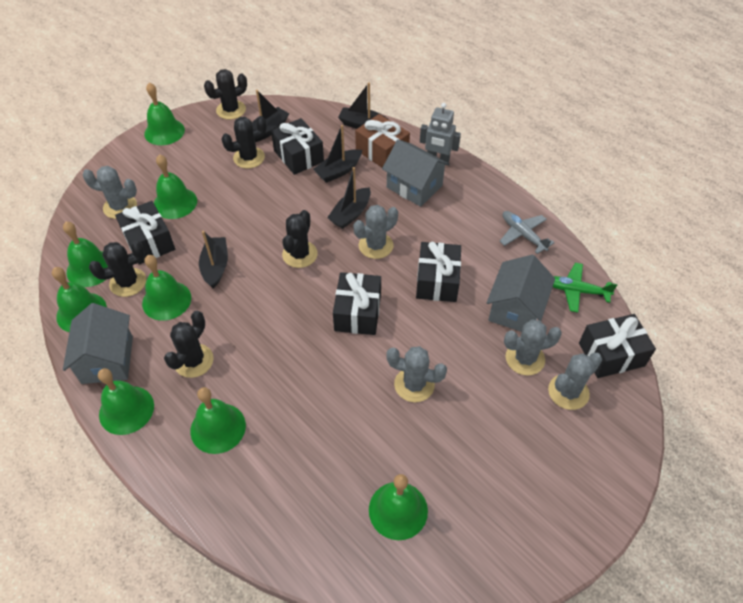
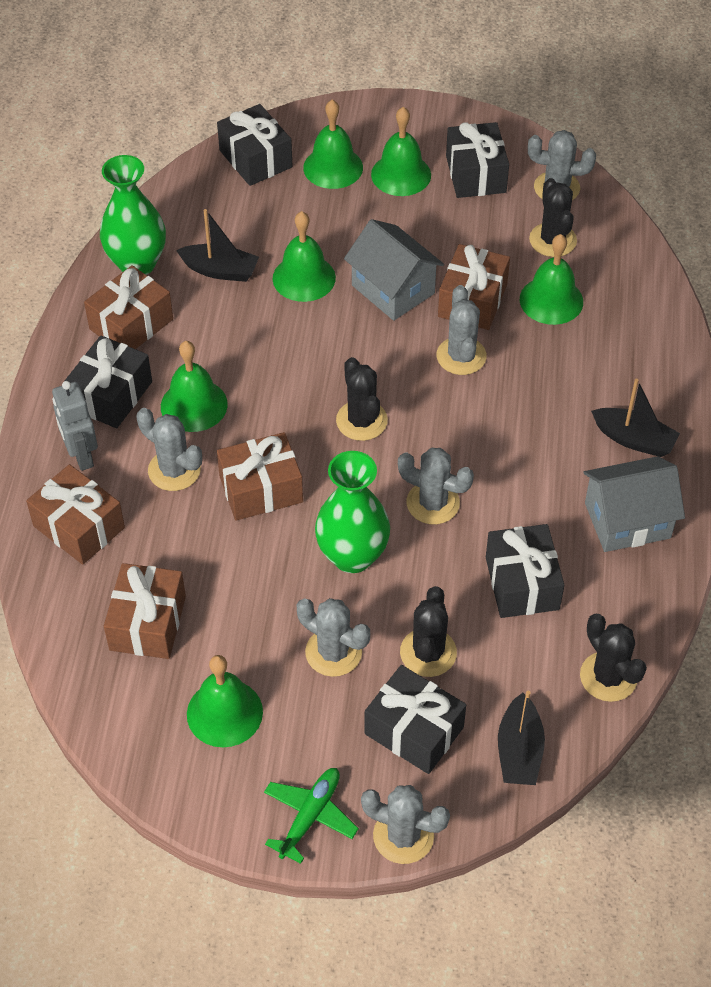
black boat: [199,231,228,289] [252,90,289,142] [313,125,362,183] [327,167,371,229] [338,82,388,129] = 5 -> [176,209,259,282] [498,691,545,785] [591,379,680,457] = 3
black cactus: [89,241,146,297] [164,311,214,378] [204,69,247,120] [222,116,267,168] [282,210,318,268] = 5 -> [336,357,388,441] [400,586,457,677] [529,178,577,257] [580,614,647,702] = 4
brown gift: [355,114,410,168] = 1 -> [26,464,125,565] [84,265,173,349] [104,563,186,659] [217,432,303,521] [438,244,510,330] = 5
green bell: [52,267,107,332] [63,222,108,287] [98,368,154,435] [142,255,191,321] [144,82,185,145] [154,154,197,219] [190,387,246,454] [369,474,428,540] = 8 -> [161,341,228,432] [187,655,263,747] [273,211,336,302] [303,100,363,189] [371,107,431,196] [520,234,583,325] = 6
green vase: none = 0 -> [100,155,166,275] [315,451,390,573] = 2
grey cactus: [83,166,137,219] [354,205,398,259] [386,346,447,402] [504,320,562,375] [548,353,602,410] = 5 -> [137,408,202,491] [297,598,370,677] [361,785,450,864] [398,448,474,524] [437,285,487,375] [528,130,596,200] = 6
grey house: [63,303,133,384] [382,139,450,207] [486,255,555,332] = 3 -> [344,219,444,321] [583,456,685,552] = 2
grey plane: [499,211,555,254] = 1 -> none = 0

